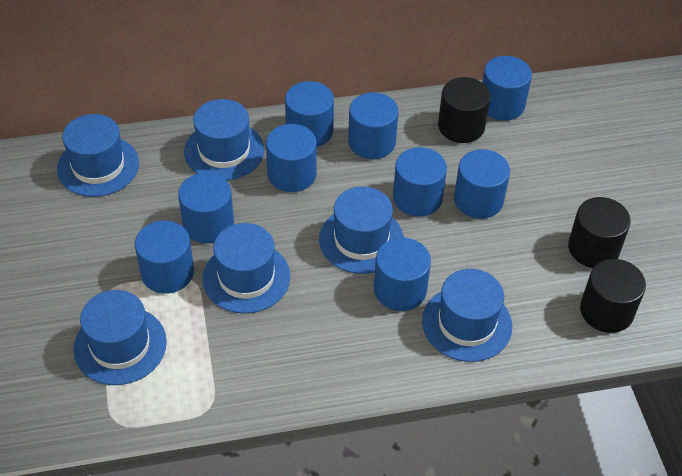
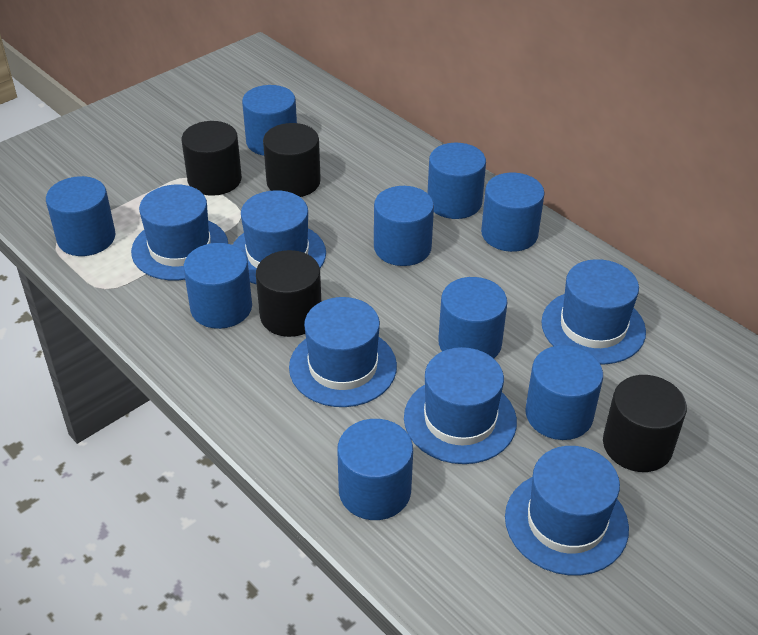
black cylinder: [438,77,490,143] [568,197,631,268] [580,259,646,333] = 3 -> [182,121,242,196] [256,250,321,337] [263,123,321,197] [603,375,687,472] = 4

